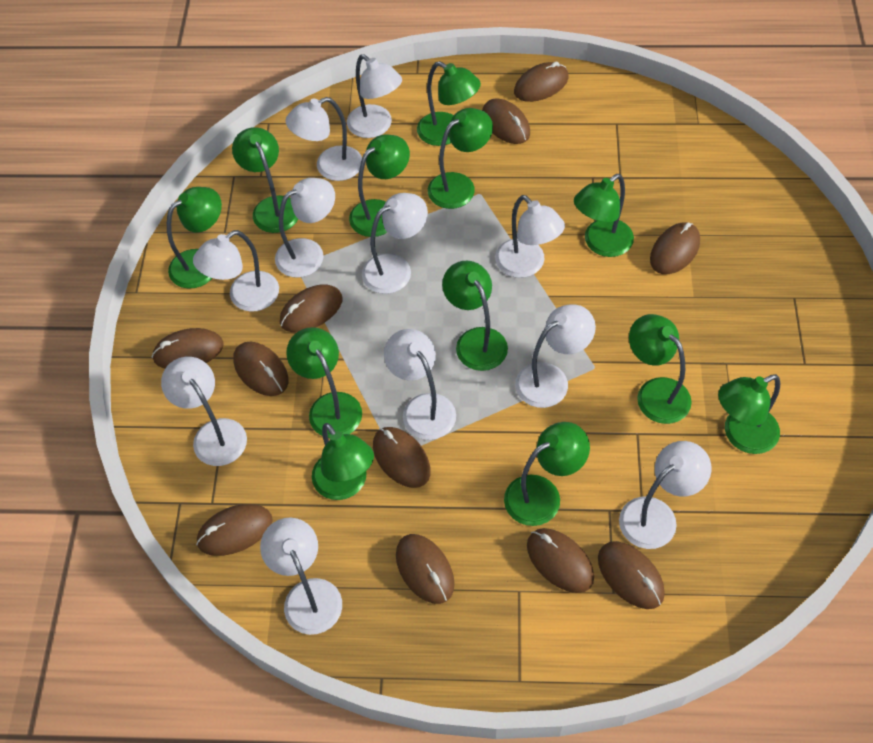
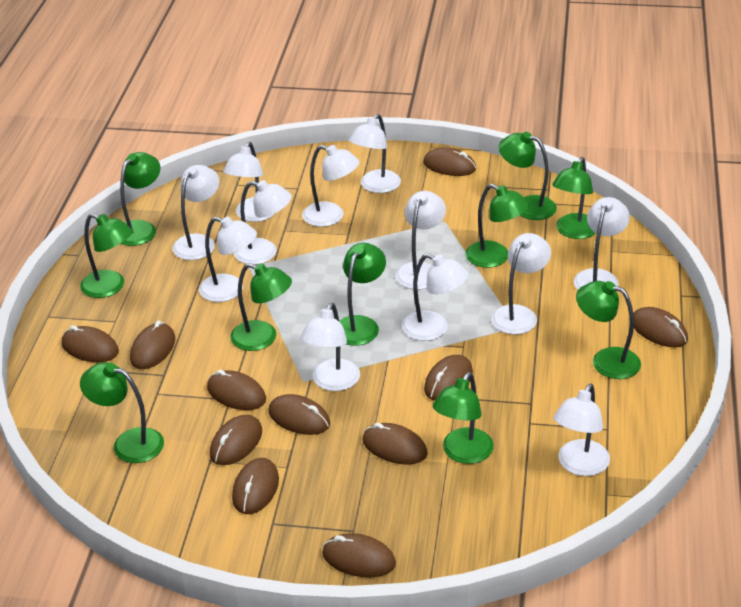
green lamp: [167,187,222,289] [232,127,298,233] [286,327,362,438] [312,423,374,500] [349,134,410,237] [417,61,481,146] [428,108,493,209] [442,261,508,371] [504,422,590,526] [574,174,634,257] [629,314,692,424] [718,374,780,454] = 12 -> [80,213,133,298] [80,362,164,463] [120,152,160,246] [230,263,292,351] [339,243,386,346] [433,372,494,464] [465,184,529,268] [498,132,557,220] [552,157,596,239] [576,281,641,379] = 10
white lamp: [161,357,247,466] [193,230,279,312] [260,518,342,635] [275,178,335,278] [285,97,362,181] [347,54,402,138] [362,193,428,294] [384,329,456,440] [495,195,565,278] [515,304,596,408] [619,441,711,549] = 11 -> [172,165,219,260] [199,216,257,302] [223,142,274,222] [234,180,292,265] [301,303,360,391] [302,145,360,227] [349,114,401,193] [395,191,446,290] [402,254,469,341] [491,233,551,335] [554,384,610,476] [574,197,630,290] = 12

